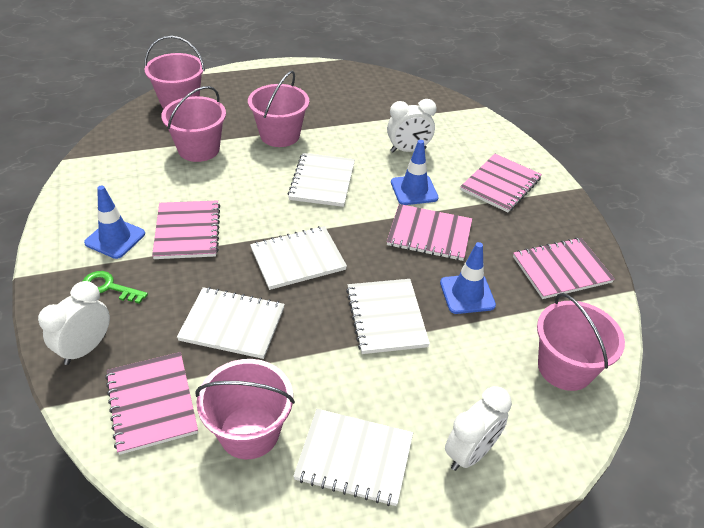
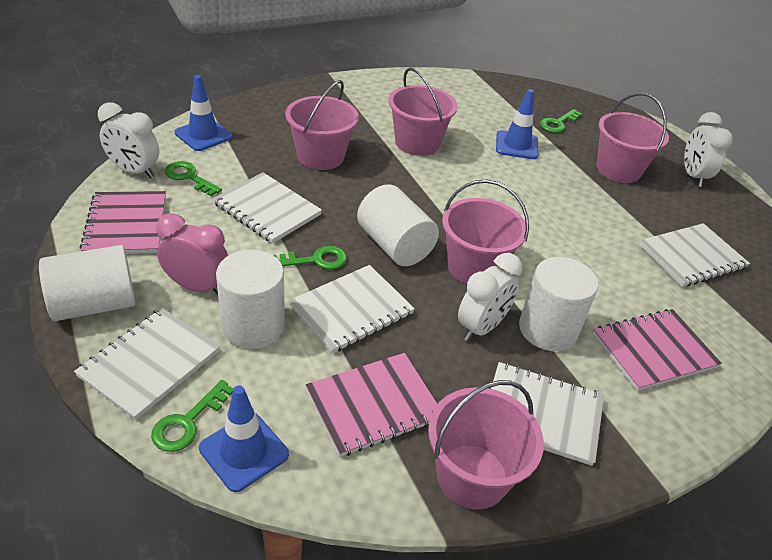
green key: [83,271,148,304] = 1 -> [151,380,233,452] [165,161,222,196] [273,246,347,269] [540,109,582,133] = 4
pink clock: none = 0 -> [156,213,228,295] = 1
pink notebook: [105,352,198,455] [152,200,220,259] [387,204,472,261] [460,154,542,212] [513,238,615,299] = 5 -> [80,191,166,254] [305,353,437,457] [593,309,722,391] = 3
white cylinder: none = 0 -> [39,245,136,321] [216,250,285,349] [357,184,439,266] [519,257,598,351] = 4

